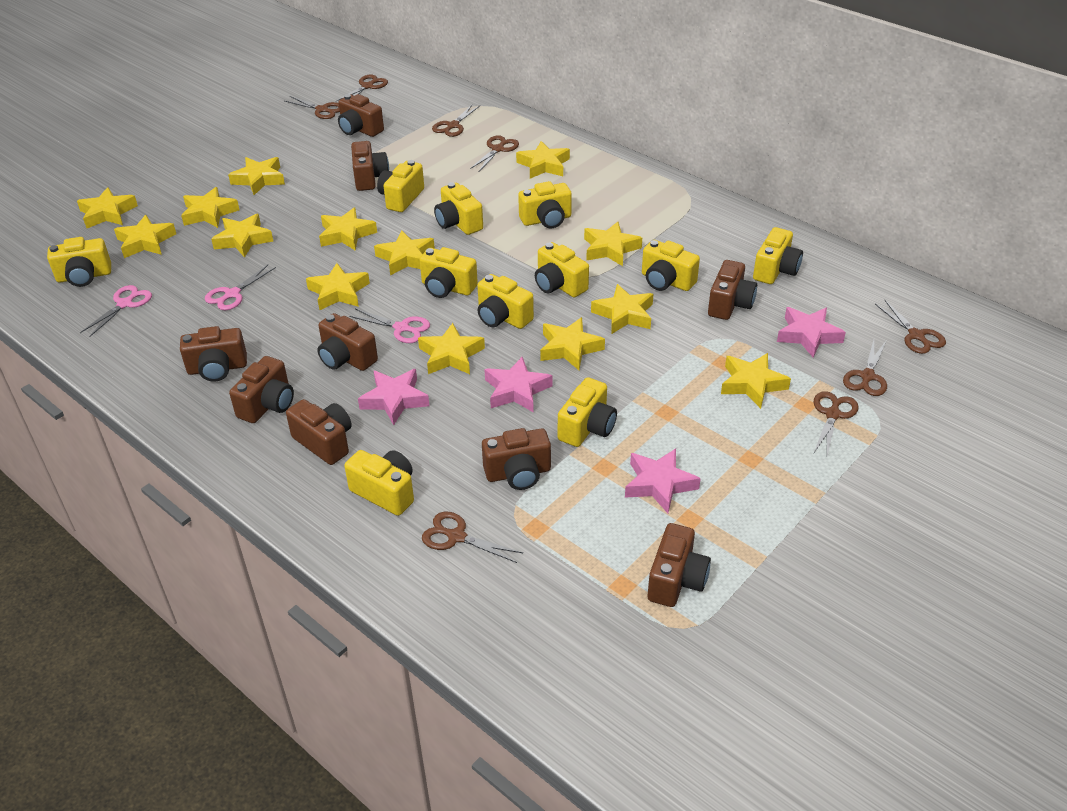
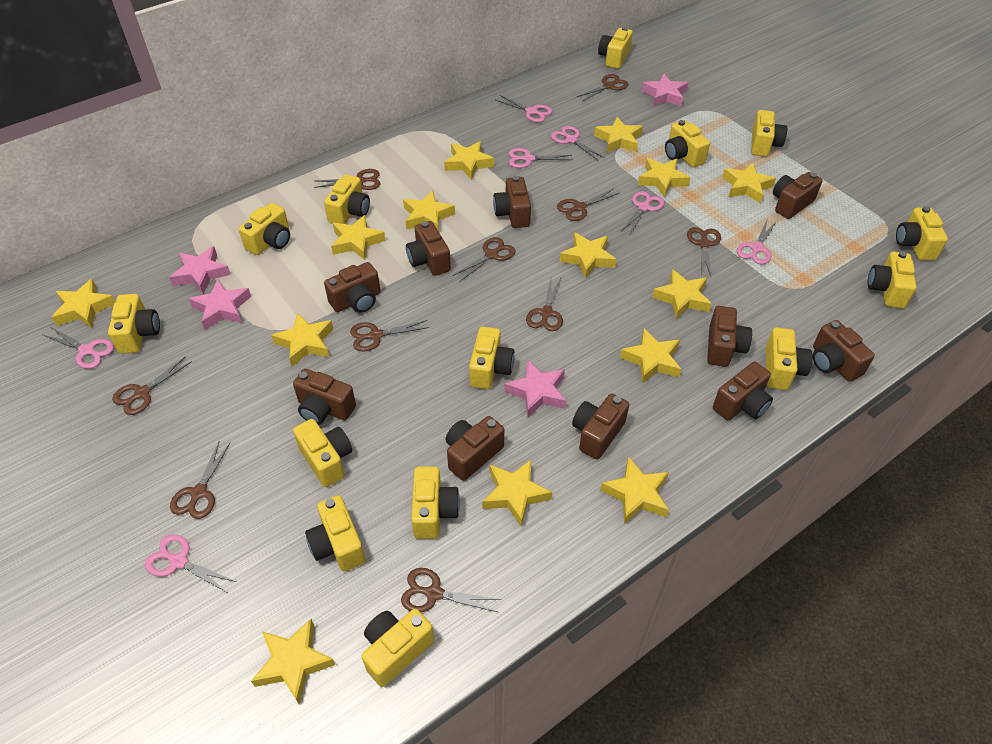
brown camera: [180,326,247,382] [229,356,294,423] [286,399,352,465] [317,313,378,371] [338,94,384,137] [351,141,389,191] [482,428,551,490] [648,523,711,607] [708,260,757,320] = 9 -> [293,369,356,425] [324,262,380,313] [406,221,451,276] [446,416,504,481] [493,176,531,228] [572,393,629,460] [707,306,752,367] [713,362,773,421] [773,172,822,219] [813,320,875,382] = 10
brown scissors: [285,96,340,119] [335,74,388,102] [422,512,523,563] [432,104,480,137] [470,135,519,171] [814,391,859,456] [843,340,887,396] [875,300,946,354] = 8 -> [112,357,192,415] [170,442,230,519] [314,169,380,190] [350,320,429,352] [401,568,502,612] [453,237,515,281] [526,278,563,331] [557,189,619,221] [577,74,628,101] [687,227,721,276] = 10
pink scissors: [80,285,152,337] [205,265,276,310] [349,308,430,343] = 3 -> [43,327,114,369] [145,534,236,593] [496,95,552,122] [509,148,572,168] [551,126,605,161] [620,191,664,236] [737,218,777,265] = 7
yellow camera: [47,237,111,287] [344,450,414,516] [377,160,424,212] [420,247,478,298] [434,182,483,235] [477,274,534,329] [518,181,572,229] [535,242,589,297] [558,377,617,447] [642,240,700,291] [753,227,803,284] = 11 -> [108,294,160,354] [238,203,290,255] [293,419,352,487] [305,495,365,571] [324,175,370,224] [362,609,434,687] [411,466,460,539] [469,327,514,389] [598,27,633,69] [665,120,710,167] [751,110,787,157] [765,327,813,390] [868,251,917,308] [896,206,948,260] = 14

